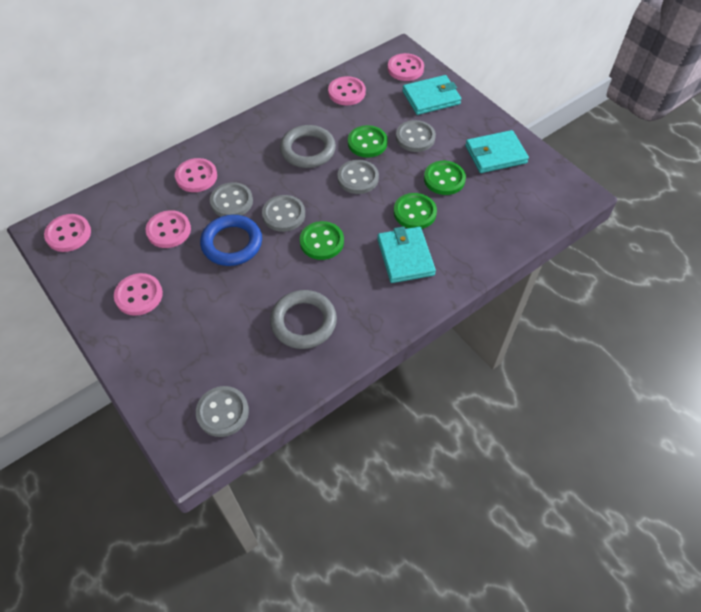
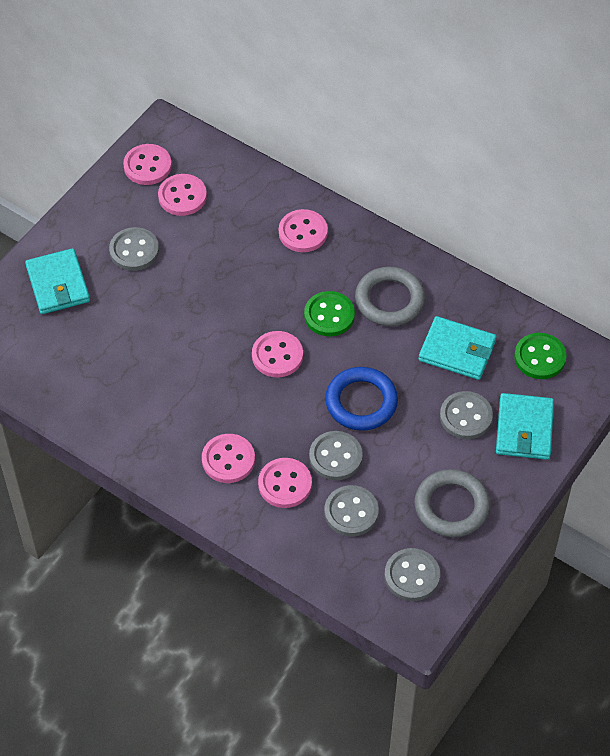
green button: [300,221,344,260] [348,125,388,158] [394,193,437,229] [424,161,466,195] = 4 -> [304,291,355,337] [514,333,567,379] = 2

